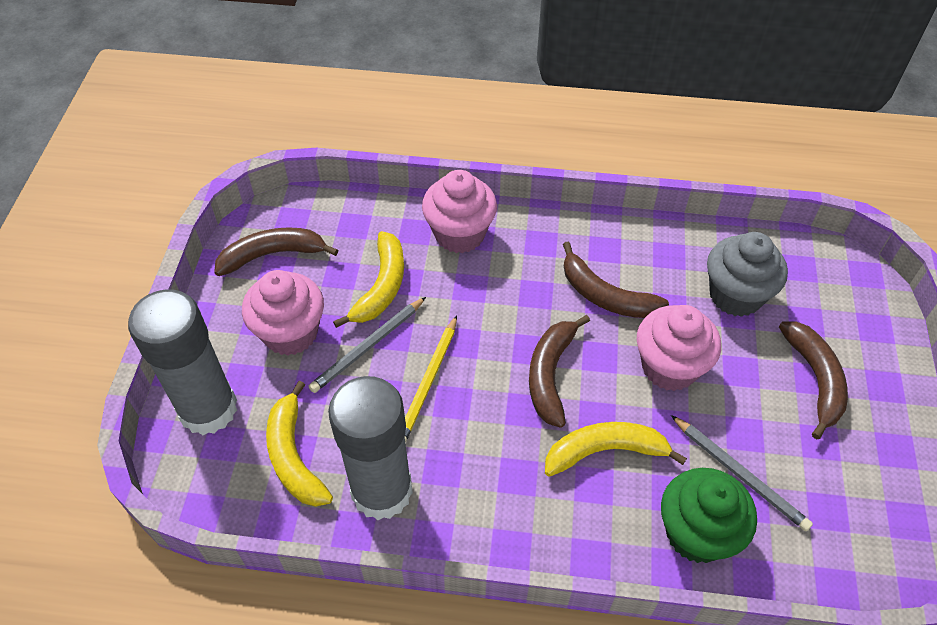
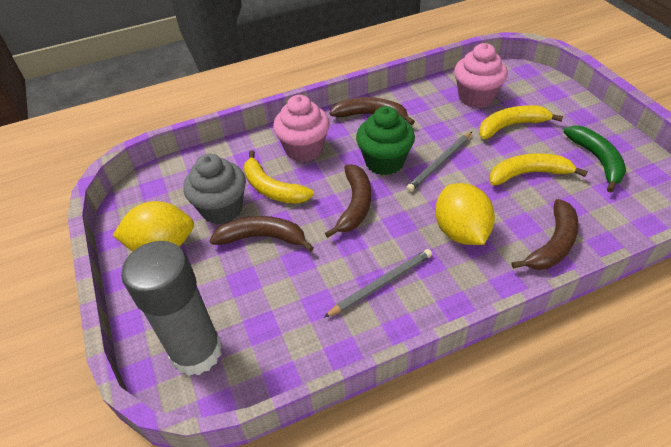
green banana: none = 0 -> [564,125,626,193] = 1
grey glue stick: [128,289,237,435] [328,376,413,520] = 2 -> [121,241,222,376] = 1
pink cupcake: [242,270,324,356] [422,170,497,253] [637,305,721,391] = 3 -> [273,95,330,162] [454,43,508,108] = 2
yellow lemon: none = 0 -> [112,201,194,252] [435,183,495,245] = 2
yellow pencil: [405,315,457,443] = 1 -> none = 0

